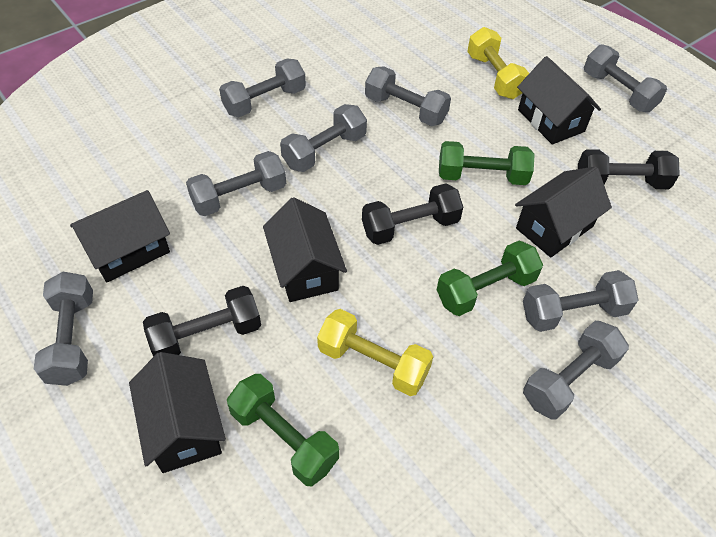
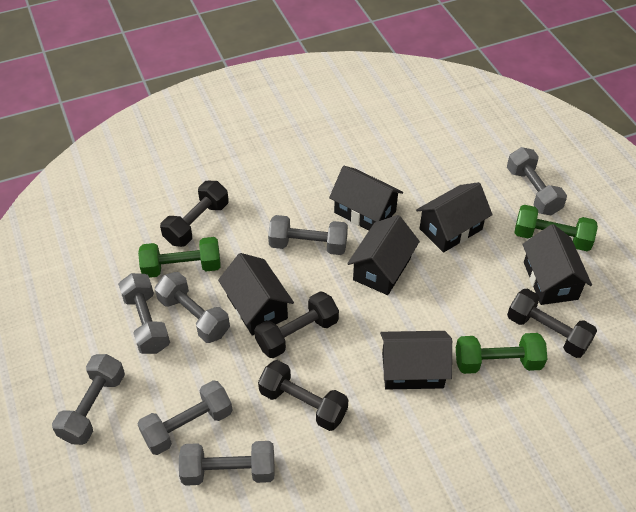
black dumbbell: [143,286,261,357] [362,183,463,245] [578,149,680,189] = 3 -> [160,181,229,247] [254,291,339,358] [258,360,348,431] [507,289,597,358] = 4
black house: [70,190,170,282] [129,352,226,473] [263,197,347,302] [515,166,612,257] [517,56,601,145] = 5 -> [218,253,294,336] [329,166,403,230] [347,215,420,295] [380,331,452,390] [416,182,493,253] [522,224,592,305] = 6
grey dumbbell: [34,272,93,386] [186,151,286,216] [219,59,306,117] [280,104,367,172] [365,66,451,126] [523,270,639,332] [523,321,629,420] [584,44,667,112] = 8 -> [52,354,125,445] [118,273,170,354] [138,380,233,455] [155,272,230,343] [179,441,275,486] [268,215,348,255] [507,147,567,215] = 7
yellow dumbbell: [317,309,433,396] [467,27,529,99] = 2 -> none = 0

